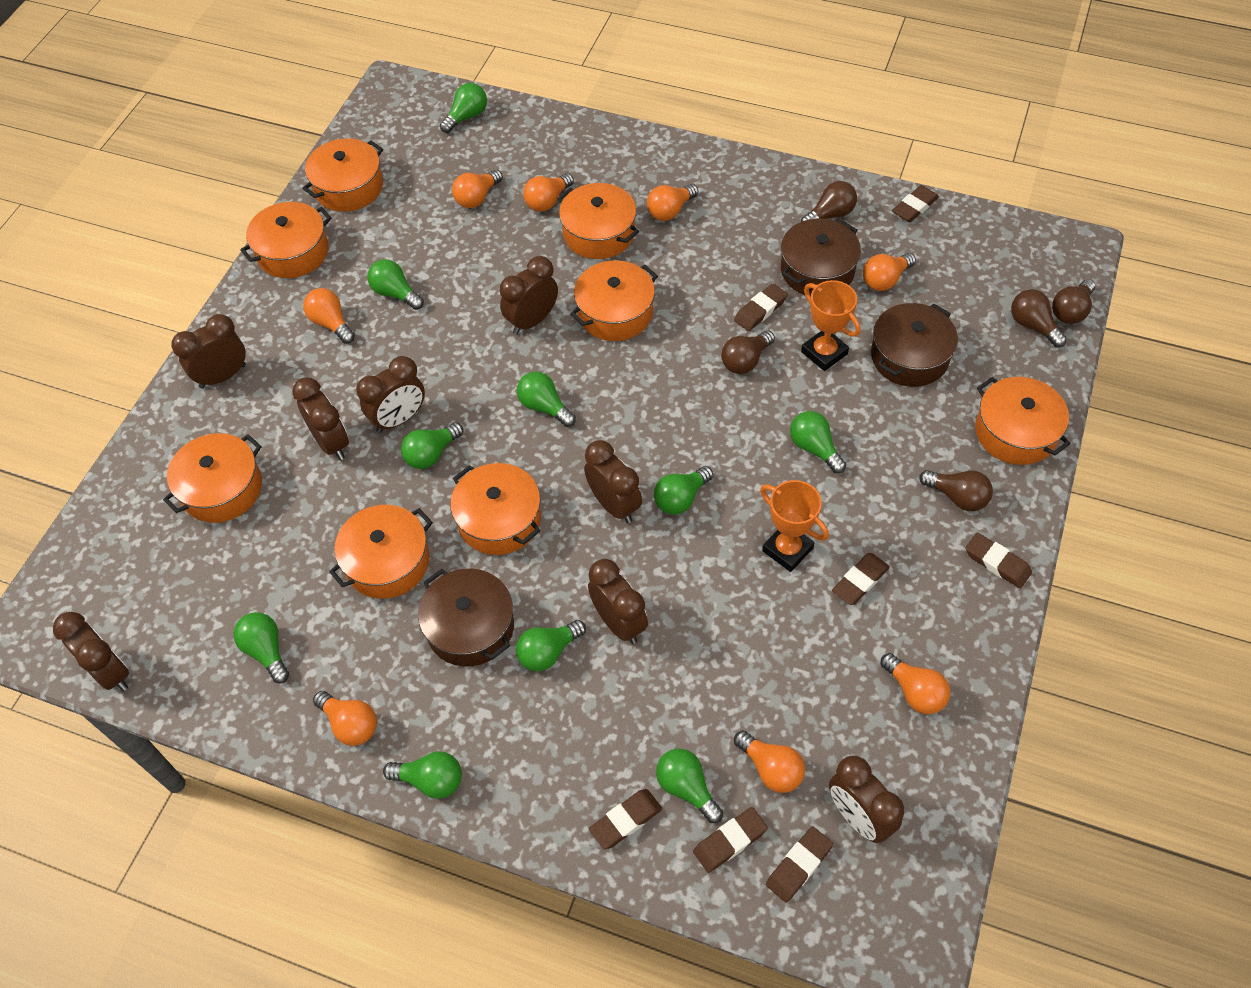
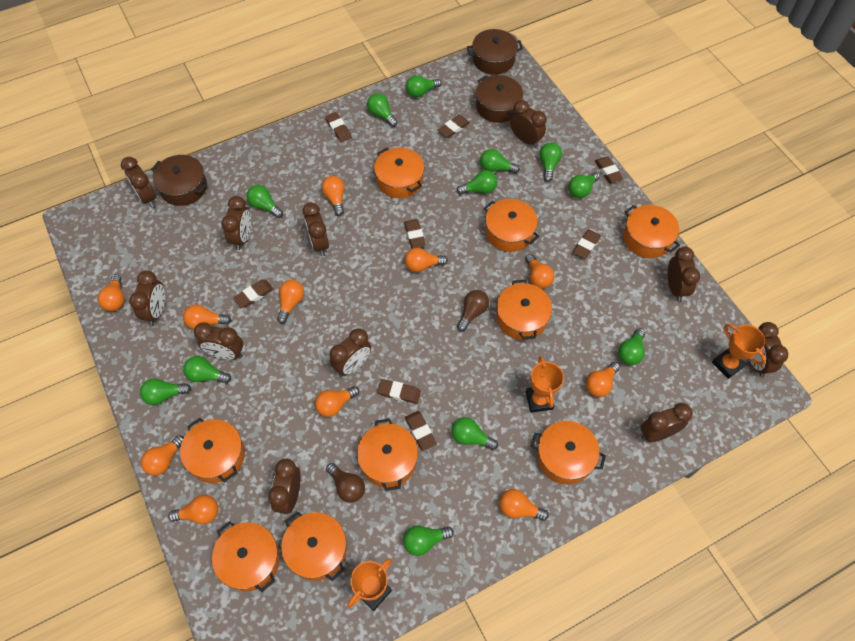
brown clock: [53,612,129,691] [171,314,246,388] [292,377,349,460] [356,356,425,433] [499,256,558,334] [584,440,642,523] [588,559,648,644] [829,756,904,843] = 8 -> [121,157,156,207] [129,270,165,325] [194,322,243,360] [221,196,251,250] [268,459,301,515] [302,203,329,256] [329,328,371,376] [510,100,547,148] [640,403,693,442] [668,247,700,301] [749,322,788,377] = 11
brown eraser: [589,789,662,849] [693,807,768,873] [734,283,788,331] [766,826,833,903] [832,553,890,605] [892,185,939,222] [965,533,1032,588] = 7 -> [233,280,274,308] [325,112,352,143] [377,379,421,404] [404,219,426,249] [405,411,437,451] [438,115,470,138] [573,230,601,259] [595,156,623,183] = 8
brown light bulb: [721,330,775,374] [801,181,857,222] [920,470,993,511] [1011,289,1067,347] [1052,279,1095,324] = 5 -> [326,463,365,503] [457,290,489,331] = 2
green light bulb: [233,612,289,684] [367,259,424,310] [383,751,462,799] [401,422,463,469] [440,83,487,133] [516,620,586,671] [517,372,576,427] [654,466,713,515] [656,749,723,823] [790,411,846,473] = 10 -> [140,378,191,405] [183,356,231,383] [247,185,283,218] [367,93,398,127] [403,526,454,556] [406,75,441,98] [452,417,498,450] [456,170,497,195] [480,149,520,173] [540,142,562,182] [568,172,600,198] [618,328,645,365] = 12
orange light bulb: [303,288,355,344] [313,691,377,746] [452,169,503,208] [523,173,574,211] [647,184,698,221] [734,730,805,793] [863,253,916,291] [880,653,950,714] = 8 -> [98,274,125,311] [141,435,184,476] [168,495,218,524] [183,304,231,330] [277,280,304,323] [315,386,359,417] [321,176,345,216] [405,248,448,272] [499,489,549,521] [525,254,555,289] [586,362,620,397] = 11
orange pot: [163,433,262,523] [240,202,332,278] [302,138,383,212] [329,505,433,599] [451,463,541,555] [557,183,639,259] [570,260,658,341] [975,377,1071,465] = 8 -> [180,418,245,483] [212,521,280,592] [281,511,347,581] [357,418,418,491] [374,148,424,198] [484,199,540,252] [496,280,552,340] [531,421,606,484] [623,205,680,258] = 9
orange trophy: [760,480,829,572] [801,280,861,371] = 2 -> [347,558,392,611] [526,356,564,413] [712,324,766,379] = 3

